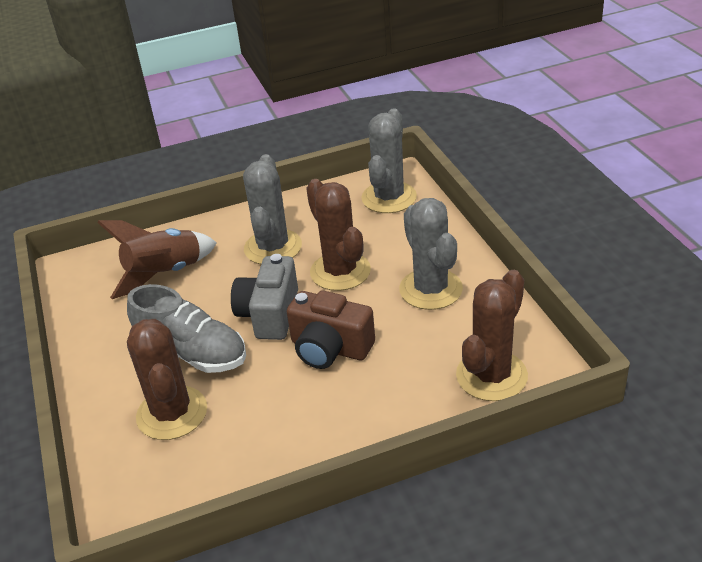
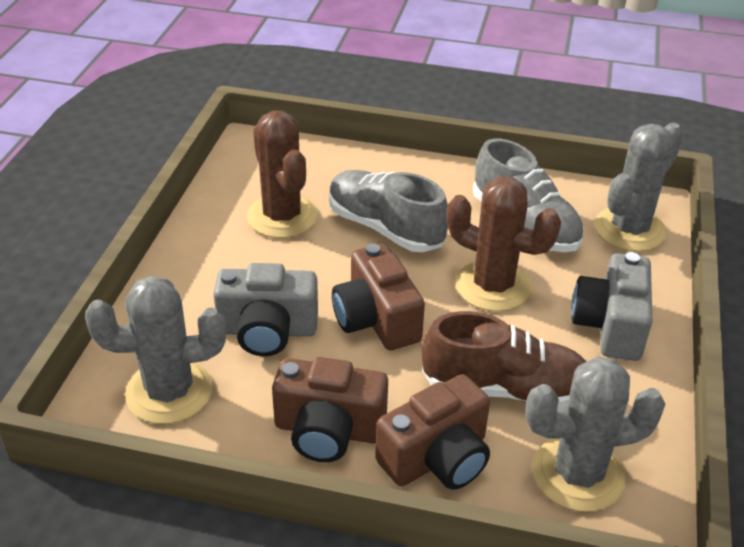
brown cactus: [127,319,207,440] [306,179,371,291] [456,270,528,401] = 3 -> [247,111,318,238] [447,177,561,312] = 2
brown camera: [287,291,375,369] = 1 -> [272,357,388,462] [332,243,425,350] [375,374,490,490] = 3
brown rocket: [97,220,217,299] = 1 -> none = 0
brown shoe: none = 0 -> [422,311,587,408] = 1
grey camera: [231,254,298,340] = 1 -> [213,263,318,356] [571,252,652,361] = 2
grey shoe: [127,284,246,373] = 1 -> [329,170,448,252] [473,138,584,252] = 2

